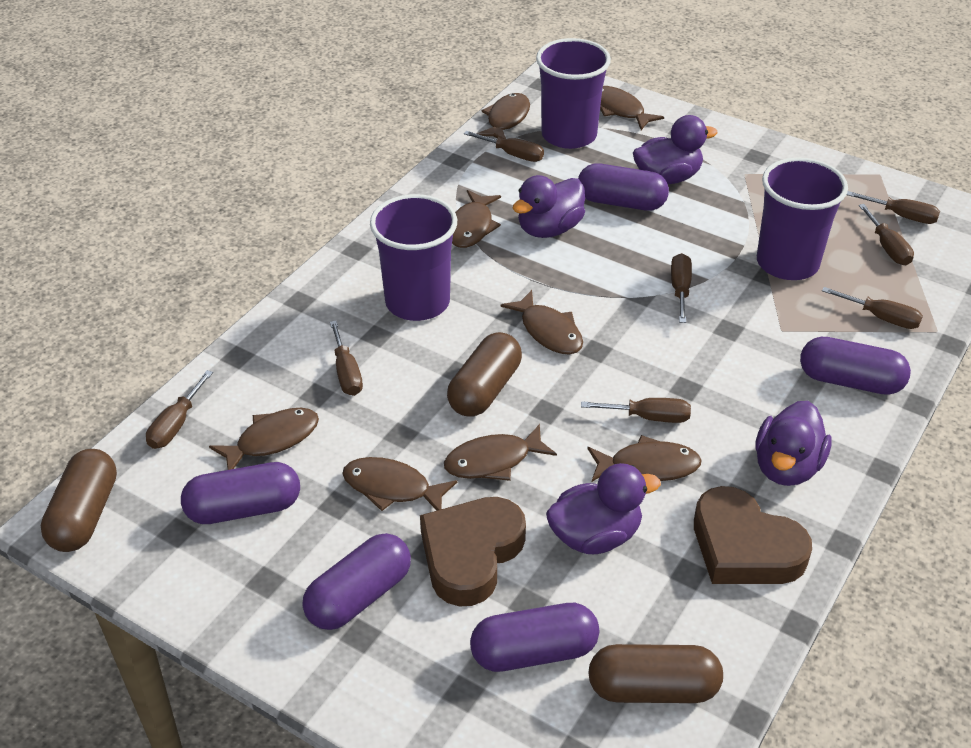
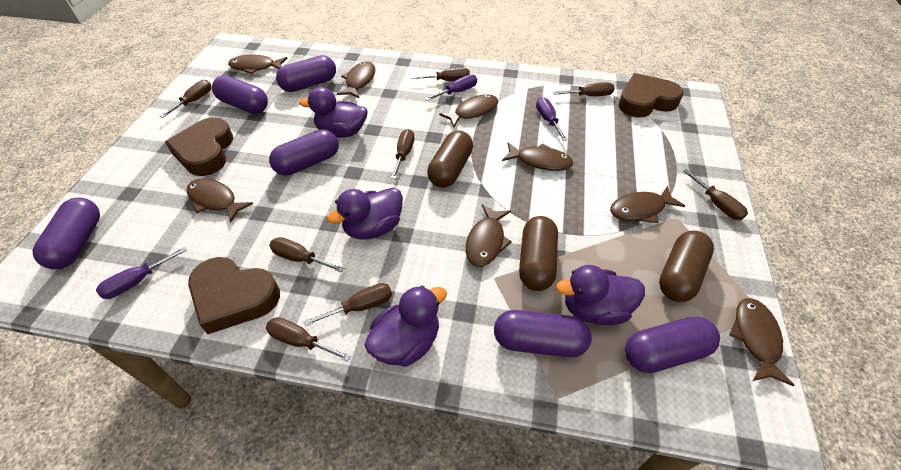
brown heart: [420,497,526,607] [694,486,812,584] = 2 -> [165,118,233,176] [188,257,280,334] [618,73,683,117] = 3
purple capsule: [181,462,300,524] [303,533,411,630] [470,603,599,672] [578,163,669,211] [800,337,911,395] = 5 -> [32,198,100,269] [212,75,268,114] [269,129,339,176] [276,55,336,92] [494,310,592,357] [625,316,720,373] = 6
purple cup: [370,194,457,321] [536,38,611,149] [757,157,848,280] = 3 -> none = 0
purple screwdriver: none = 0 -> [96,247,187,299] [425,74,477,101] [536,97,567,141] = 3

